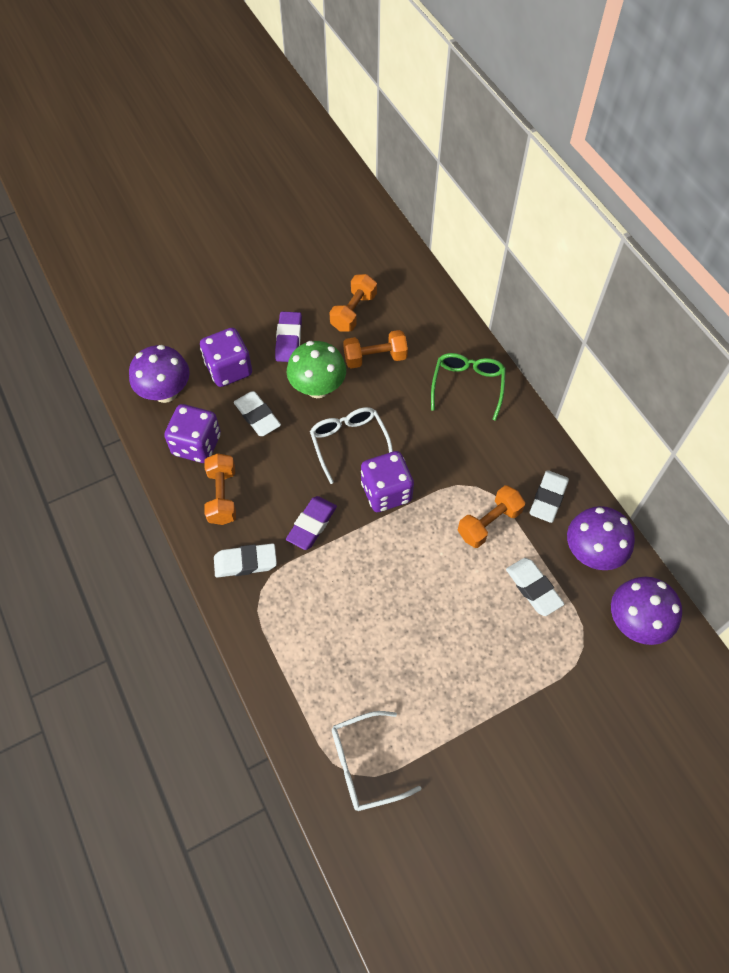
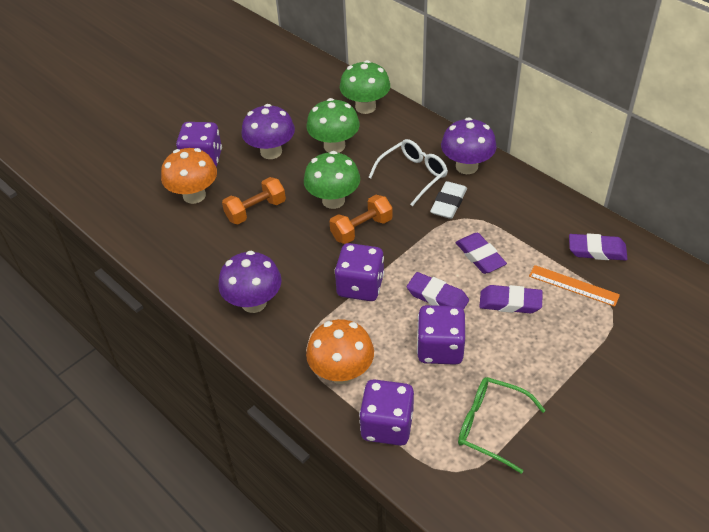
green mushroom: [287,341,346,398] = 1 -> [304,151,360,209] [306,98,360,153] [340,60,390,114] = 3
orange dumbbell: [205,453,236,525] [329,274,377,332] [343,330,408,368] [457,485,525,548] = 4 -> [222,177,286,224] [329,195,393,244] = 2
orange mushroom: none = 0 -> [161,148,217,204] [306,319,374,384] = 2
orange ruler: none = 0 -> [529,265,620,307] = 1
purple dice: [164,404,221,463] [200,328,252,387] [361,451,414,512] = 3 -> [176,122,222,167] [334,243,384,301] [359,379,414,446] [417,305,465,365] = 4
purple eraser: [275,311,302,362] [286,496,337,550] = 2 -> [407,272,469,310] [456,233,507,274] [479,285,543,313] [569,233,628,261] = 4
white eraser: [214,543,277,578] [234,391,281,436] [506,558,564,616] [530,470,569,523] = 4 -> [430,181,467,219] = 1
white glasses: [310,407,393,484] [332,711,422,811] = 2 -> [368,139,448,206] = 1

